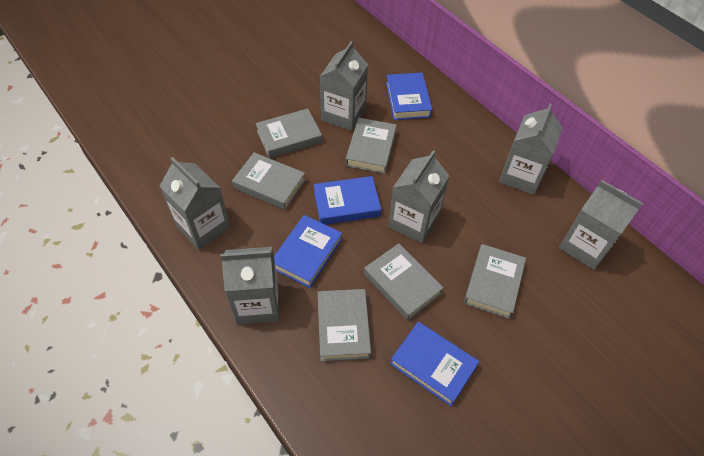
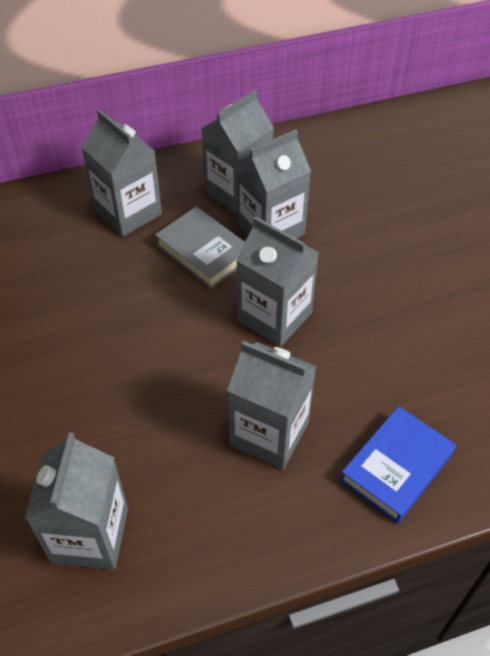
blue book: [274,215,342,288] [314,176,381,225] [386,73,432,120] [390,322,479,406] = 4 -> [340,406,456,524] = 1
grey book: [232,152,305,210] [256,108,322,158] [318,289,371,361] [345,118,397,174] [364,243,443,320] [464,244,526,319] = 6 -> [155,207,245,289] = 1

